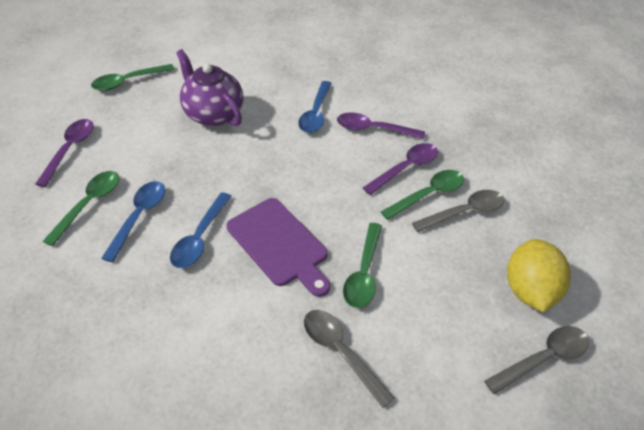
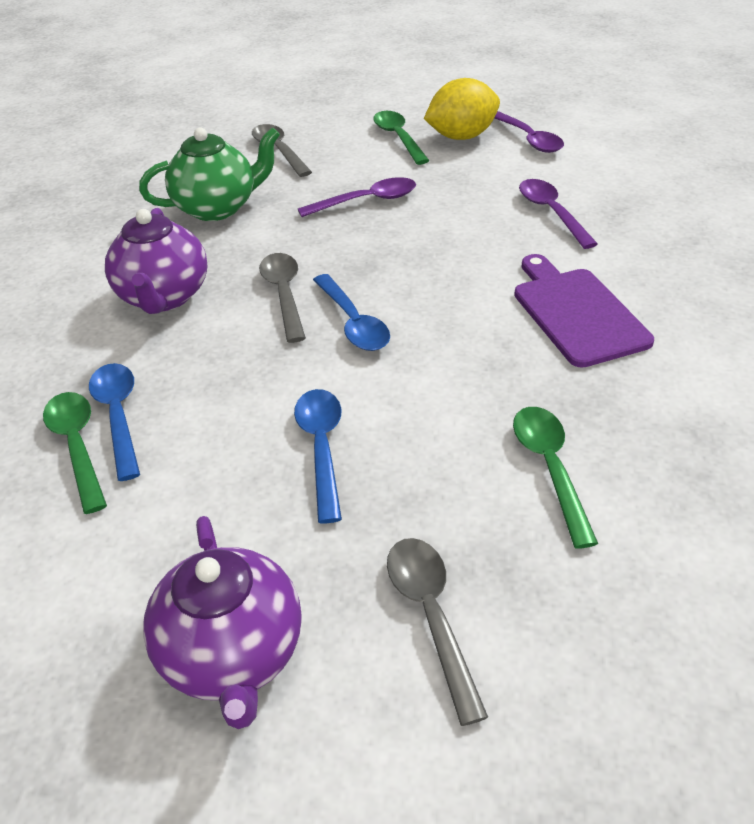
green spoon: [43,171,119,246] [91,64,175,91] [343,223,382,308] [381,170,464,220] = 4 -> [43,392,107,514] [373,111,430,165] [513,407,598,549] = 3
green teapot: none = 0 -> [139,127,280,221] = 1
purple teapot: [176,49,243,126] = 1 -> [105,208,208,314] [143,516,302,729] = 2

